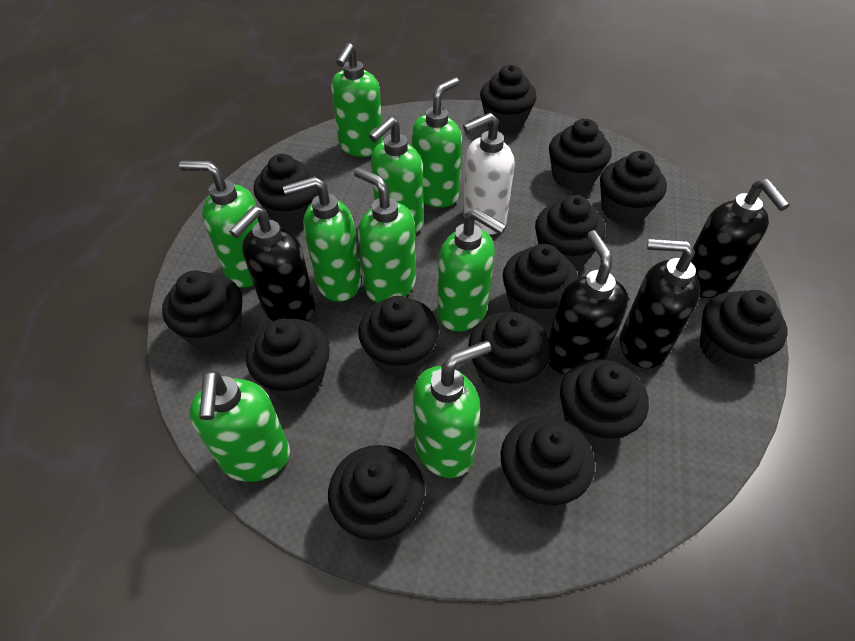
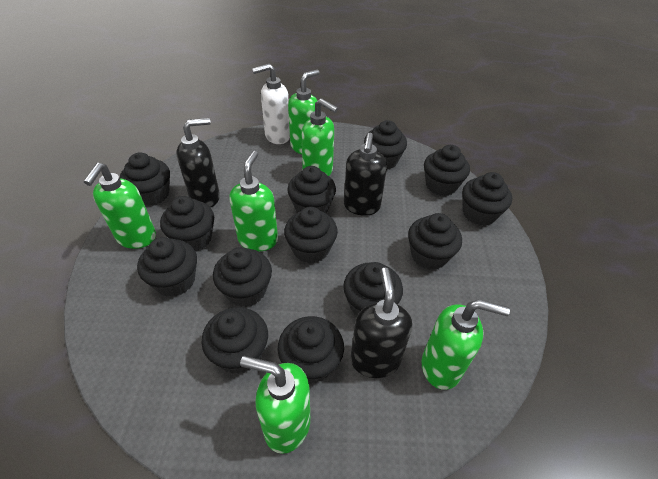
black cupcake: [162,270,242,351] [246,319,330,402] [254,154,319,228] [328,445,425,542] [358,296,439,378] [468,312,551,394] [480,65,537,133] [500,416,595,509] [503,244,578,323] [535,195,606,269] [549,119,612,191] [560,359,649,446] [600,151,667,225] [700,290,787,371] = 14 -> [120,152,170,206] [137,237,197,297] [160,196,214,252] [201,307,268,374] [213,247,272,307] [278,316,344,384] [284,207,338,263] [287,166,336,214] [343,262,403,316] [364,120,407,169] [408,213,462,270] [424,145,470,196] [462,172,512,226] = 13
black soap dispenser: [229,206,315,321] [548,230,628,375] [620,239,700,369] [691,179,790,298] = 4 -> [176,118,220,207] [344,133,387,216] [351,268,412,378] = 3
green soap dispenser: [179,161,258,288] [189,370,290,482] [283,176,361,302] [331,43,383,157] [354,167,416,303] [369,117,423,234] [412,77,462,207] [413,340,491,478] [437,208,506,332] = 9 -> [84,163,156,249] [229,151,278,251] [240,356,310,454] [288,70,320,154] [301,98,338,176] [422,299,510,390] = 6

